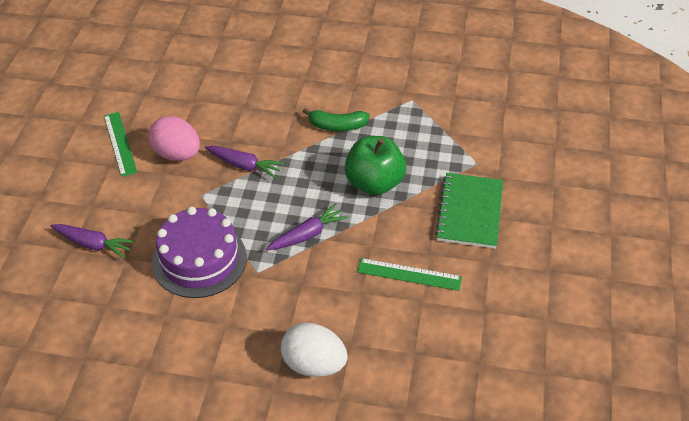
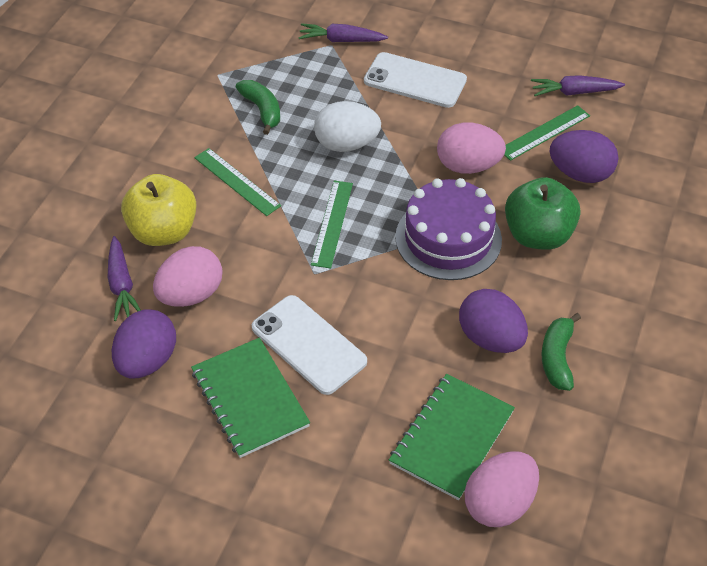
green banana: [303,108,369,131] = 1 -> [236,80,280,135] [541,313,581,391] = 2
green notebook: [435,173,503,249] = 1 -> [191,338,310,458] [389,374,515,500] = 2
green ruler: [104,112,138,177] [357,258,462,291] = 2 -> [194,148,281,216] [311,181,353,268] [504,105,590,161] = 3
pink egg: [149,116,200,161] = 1 -> [153,246,222,307] [437,123,506,174] [464,451,539,527] = 3
purple egg: none = 0 -> [112,309,176,379] [459,289,528,353] [549,130,619,183] = 3
white phone: none = 0 -> [252,295,367,395] [364,52,467,108] = 2
yellow apple: none = 0 -> [121,174,196,246] = 1

